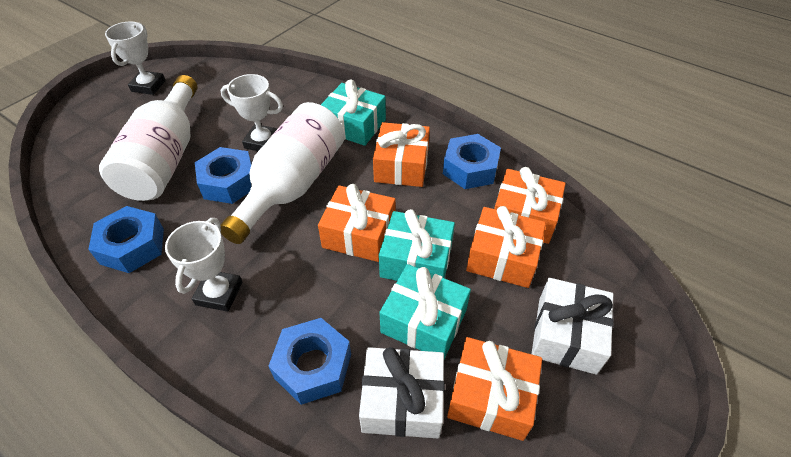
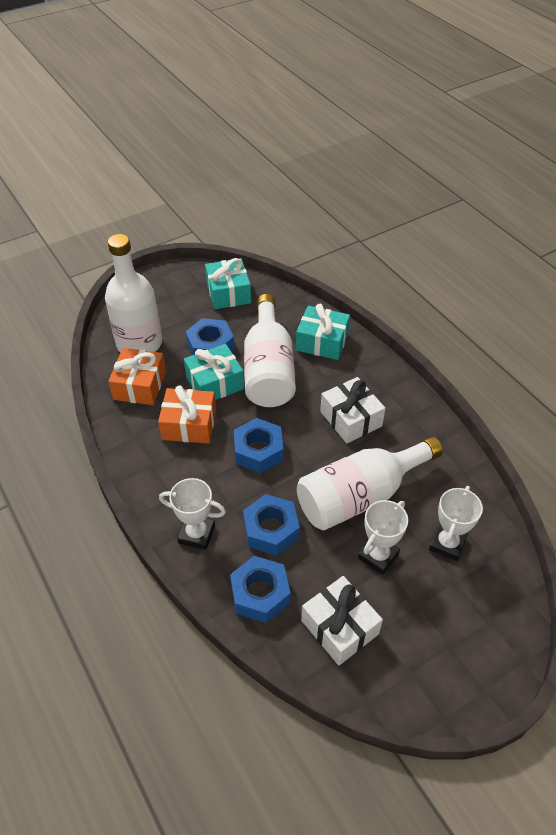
orange gift: [318,184,395,262] [373,122,430,187] [447,337,542,441] [466,206,546,288] [494,167,566,244] = 5 -> [108,348,166,405] [158,385,216,444] = 2
white bottle: [99,75,198,201] [220,102,345,244] = 2 -> [105,234,162,353] [244,294,296,407] [297,436,443,530] = 3

